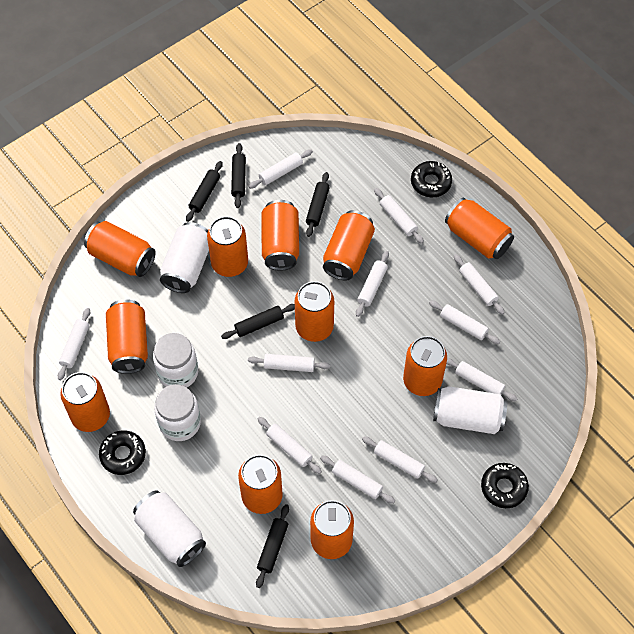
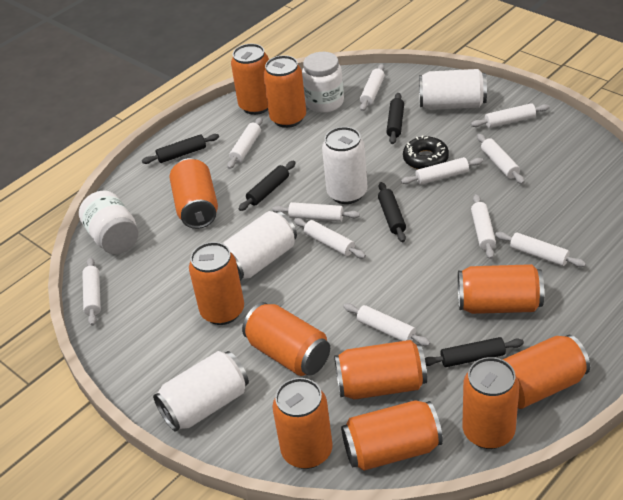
black donut: [99,431,146,475] [411,161,452,197] [481,463,529,508] = 3 -> [403,135,449,169] = 1
white can: [133,490,206,567] [160,222,209,293] [433,386,508,434] = 3 -> [153,351,249,432] [223,211,297,281] [322,127,367,204] [419,69,487,110] = 4

